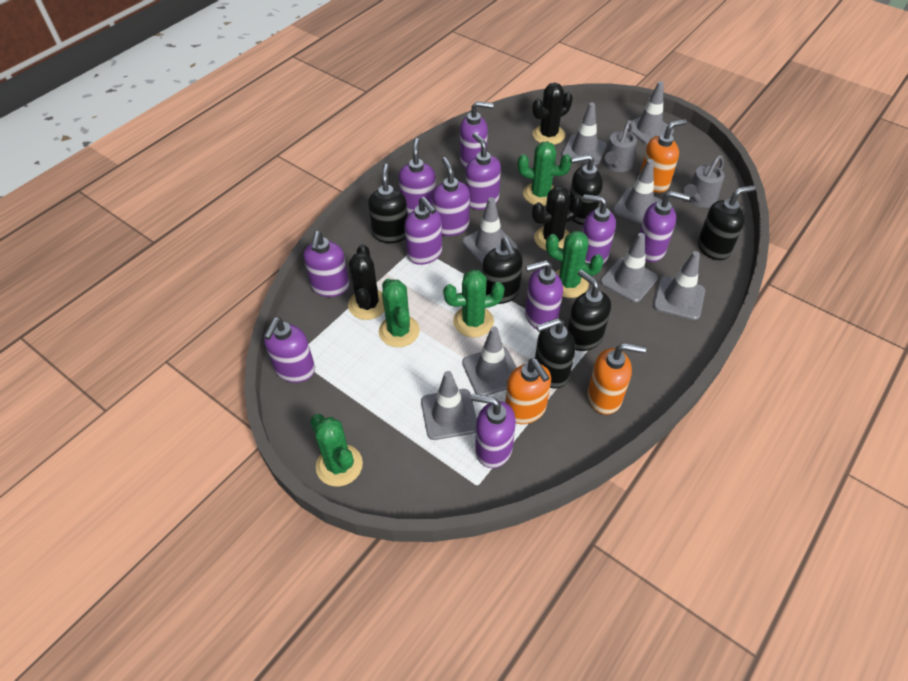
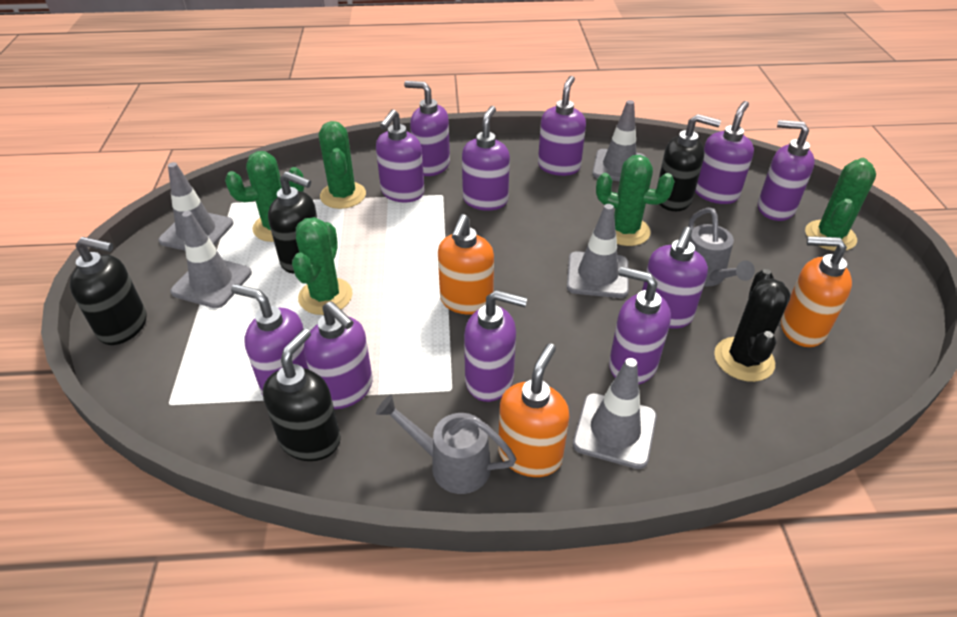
black cactus: [348,244,385,320] [532,186,582,251] [533,83,573,145] = 3 -> [714,269,791,382] = 1
black soap dispenser: [368,164,408,243] [482,237,523,304] [535,318,576,389] [568,270,611,351] [569,154,603,225] [698,185,755,260] = 6 -> [70,237,146,345] [263,329,341,461] [268,171,318,274] [657,114,721,211] = 4
grey traffic cone: [421,371,477,440] [462,197,517,265] [462,326,517,396] [562,102,607,166] [600,233,658,303] [613,159,662,224] [625,81,674,145] [653,251,705,320] = 8 -> [158,162,233,251] [170,211,252,308] [567,204,629,298] [573,358,657,469] [592,100,646,181] = 5

